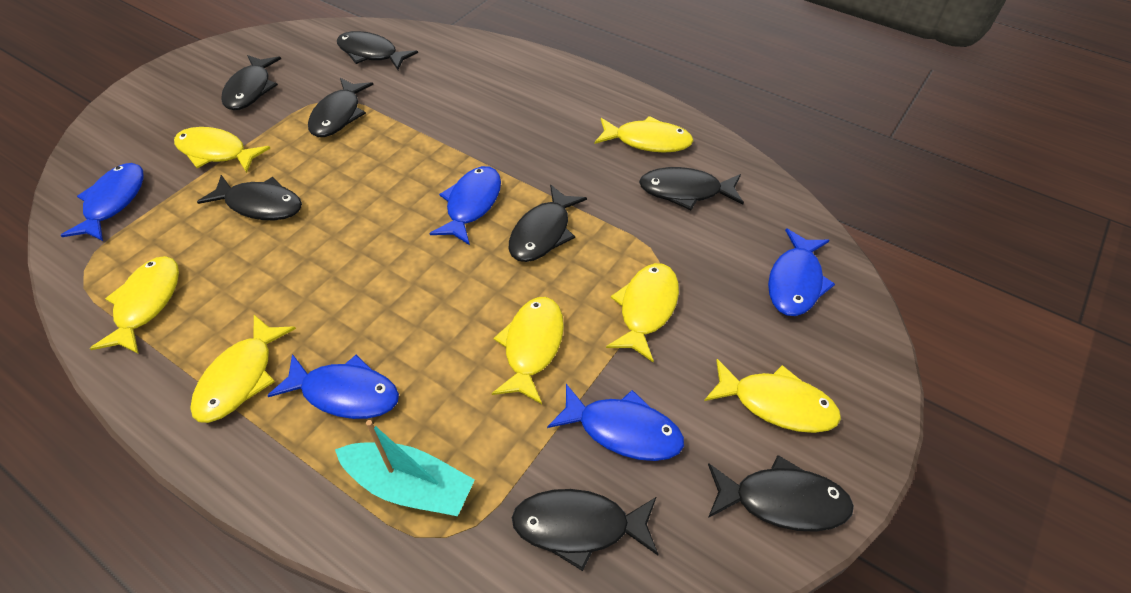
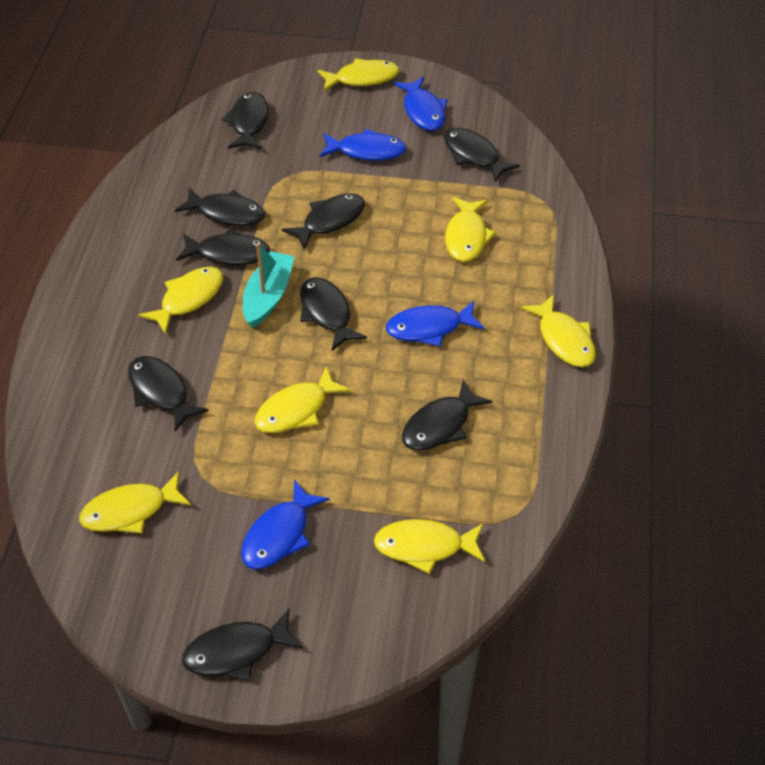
black fish: [197,175,302,220] [221,55,281,110] [308,78,373,137] [337,31,418,70] [509,185,587,262] [512,489,658,571] [639,167,744,210] [708,455,854,532] = 8 -> [128,356,209,431] [175,188,265,226] [176,228,270,265] [182,609,303,680] [222,92,269,150] [282,193,365,250] [300,277,367,351] [402,379,493,451] [444,128,520,183] = 9
blue fish: [60,163,144,241] [267,354,399,419] [429,166,501,245] [547,384,684,461] [768,228,835,316] = 5 -> [241,480,330,569] [320,128,407,161] [386,301,485,347] [394,77,447,131] = 4

